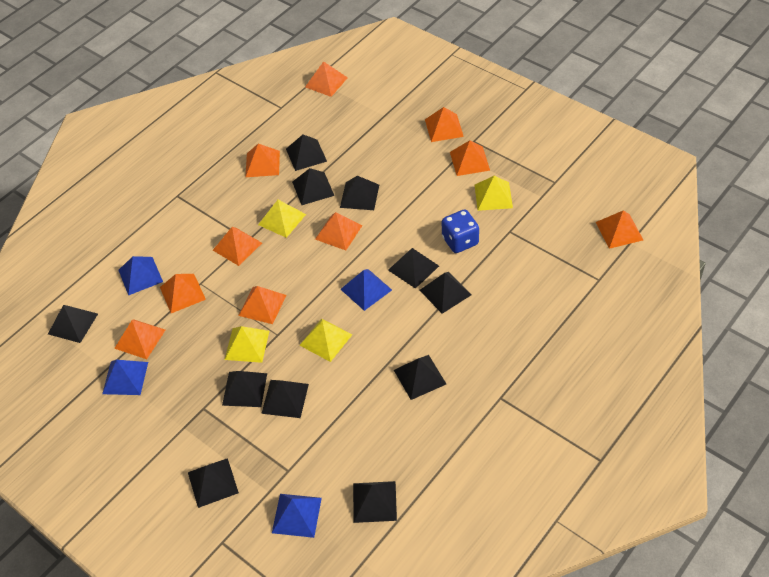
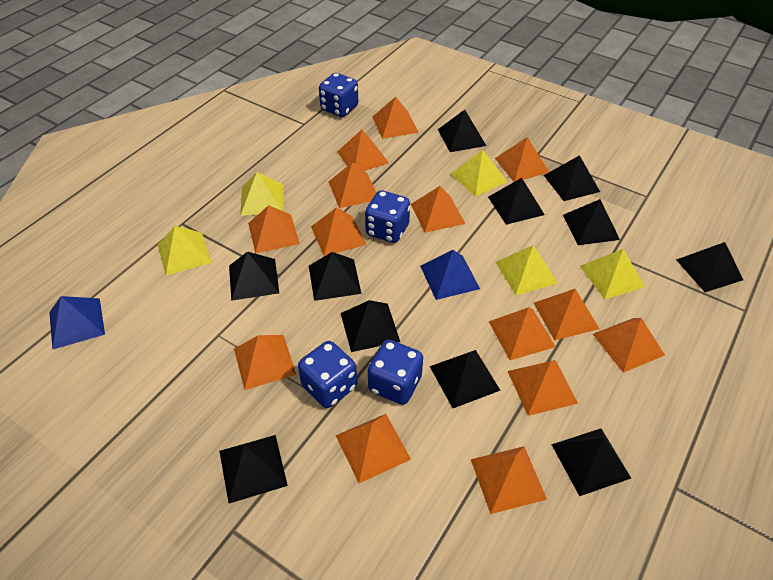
blue dice: [442,209,479,253] = 1 -> [298,341,357,408] [319,73,358,117] [365,190,410,243] [368,340,423,405] = 4
blue pyramid: [102,360,148,395] [118,256,163,296] [272,494,322,538] [340,269,392,311] = 4 -> [49,296,105,349] [420,250,480,300] = 2
orange pyramid: [114,319,165,359] [160,274,206,313] [213,227,262,266] [238,286,287,324] [246,143,280,177] [305,61,348,97] [315,212,363,250] [425,107,464,142] [450,140,490,176] [596,211,643,249] = 10 -> [234,335,296,390] [248,205,300,253] [311,208,367,256] [329,162,376,208] [336,414,411,483] [337,130,389,171] [373,97,419,139] [411,186,465,233] [471,446,547,514] [489,307,556,360] [495,137,549,182] [508,360,578,416] [534,289,599,340] [593,318,665,373] = 14
yellow pyramid: [225,326,269,363] [258,200,306,238] [300,319,353,362] [475,176,513,211] = 4 -> [158,226,212,276] [240,172,284,216] [451,150,507,197] [496,245,558,295] [580,249,645,299] = 5

